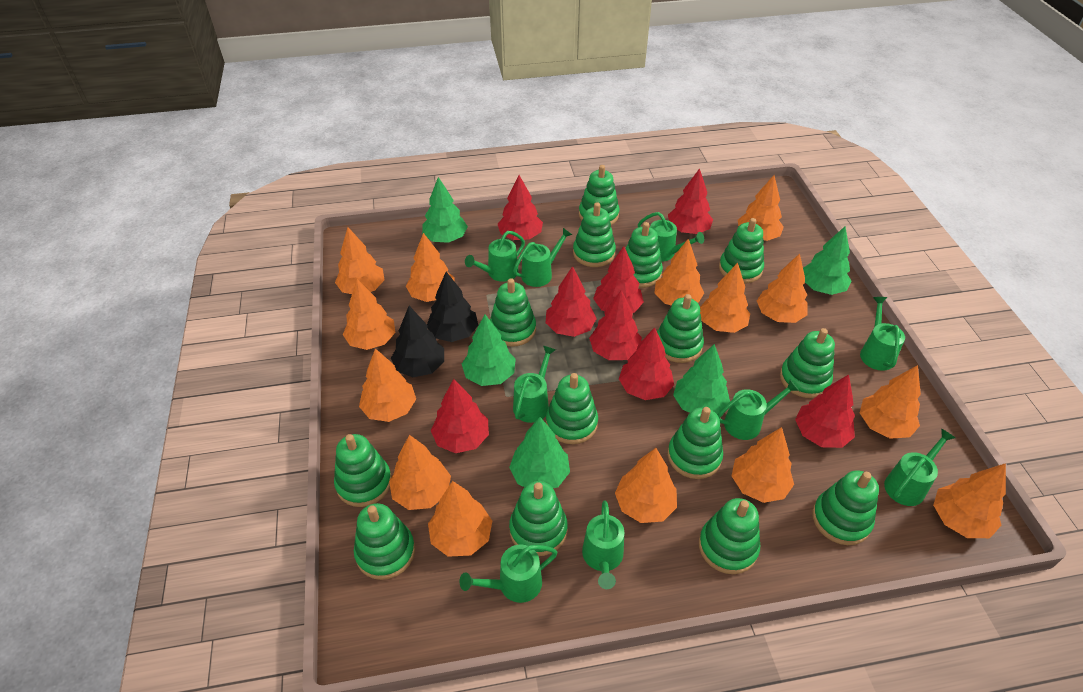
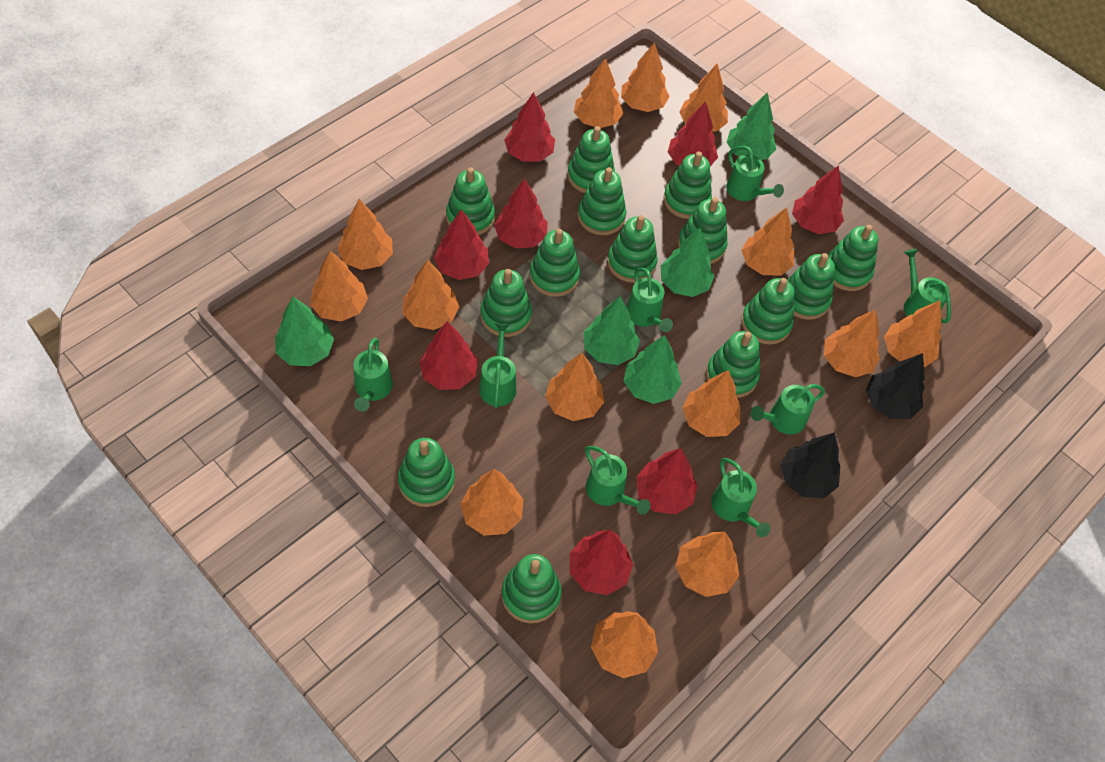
green watering can: [459,544,557,603] [465,231,525,282] [513,228,572,287] [513,345,556,423] [582,500,624,589] [638,212,704,262] [718,379,799,440] [860,297,905,371] [884,429,955,506] = 9 -> [353,338,393,412] [479,323,517,408] [585,446,650,515] [626,267,673,332] [711,458,771,537] [726,146,784,201] [751,384,825,435] [904,249,951,323] = 8

